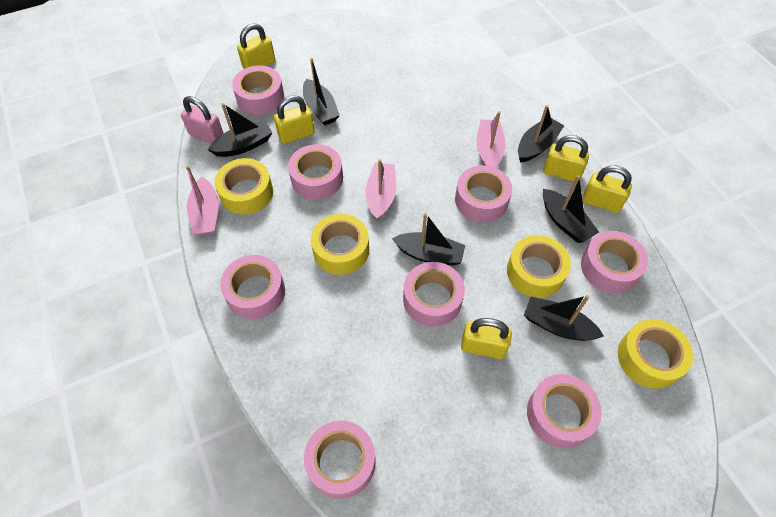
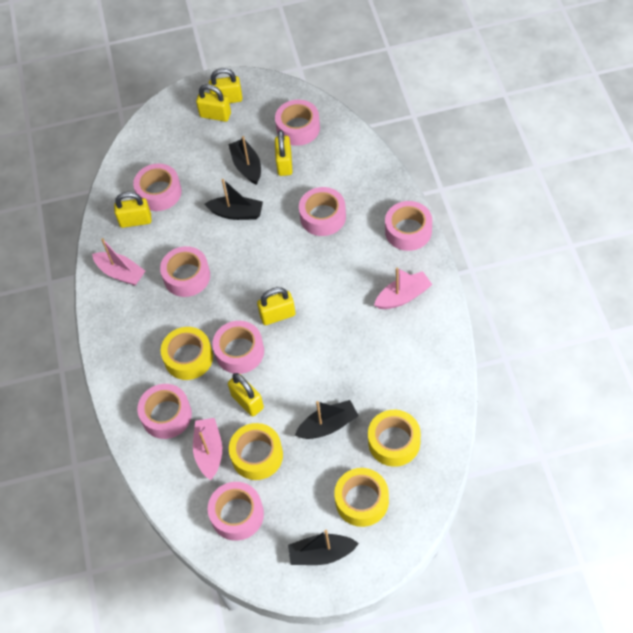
black boat: [208,103,273,157] [303,58,340,125] [392,213,465,266] [518,105,564,163] [524,295,604,341] [543,175,599,243] = 6 -> [204,179,263,220] [228,136,261,185] [288,530,359,565] [295,400,359,439] = 4
pink padlock: [181,96,224,144] = 1 -> none = 0
yellow padlock: [237,23,275,69] [274,95,315,144] [461,318,512,359] [543,135,589,182] [582,165,632,213] = 5 -> [114,192,152,228] [196,84,231,122] [209,68,243,103] [228,373,264,417] [257,287,295,325] [275,130,292,176] = 6

